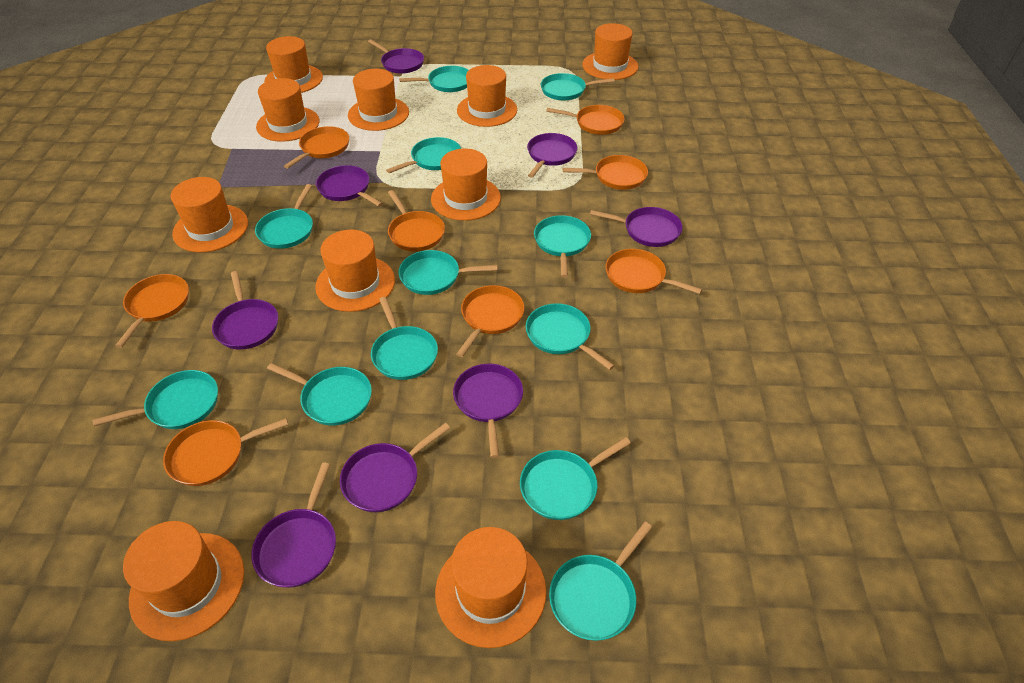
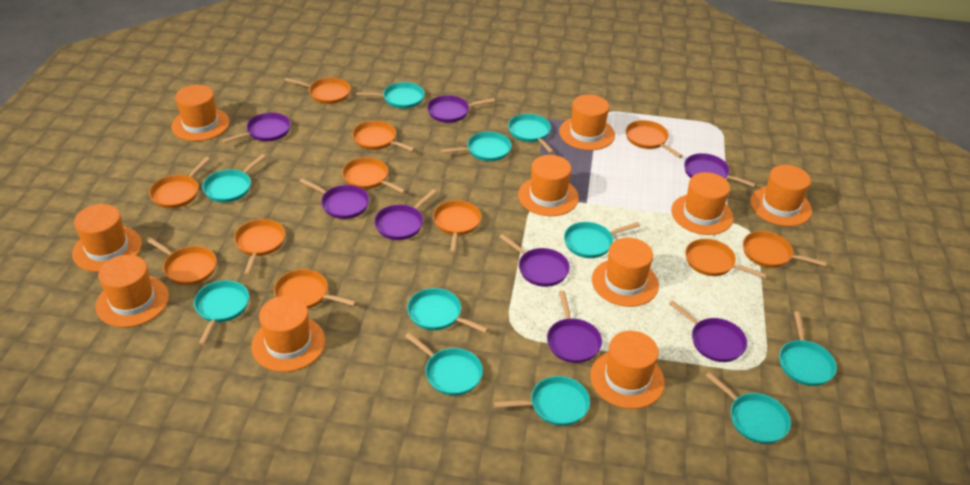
orange pan: [115,274,189,348] [163,418,288,486] [284,126,349,169] [388,190,445,252] [456,285,524,357] [546,105,624,135] [563,155,648,190] [605,249,702,294] = 8 -> [145,237,217,285] [149,157,210,208] [234,219,285,275] [274,269,356,309] [285,78,351,104] [342,157,406,193] [352,121,415,152] [433,200,481,253] [626,120,683,158] [685,239,767,278] [743,231,826,268] = 11
turquoise pan: [93,370,218,429] [255,184,313,249] [267,363,372,426] [371,297,438,380] [386,137,461,173] [398,250,498,295] [399,66,469,92] [520,437,631,520] [526,303,615,370] [534,215,591,278] [541,73,615,100] [549,522,652,641] = 12 -> [194,280,249,346] [202,154,266,203] [356,82,425,109] [405,333,483,396] [407,288,488,333] [441,132,512,161] [494,376,590,426] [508,114,554,153] [564,222,640,258] [706,372,791,444] [779,311,837,386] = 11

